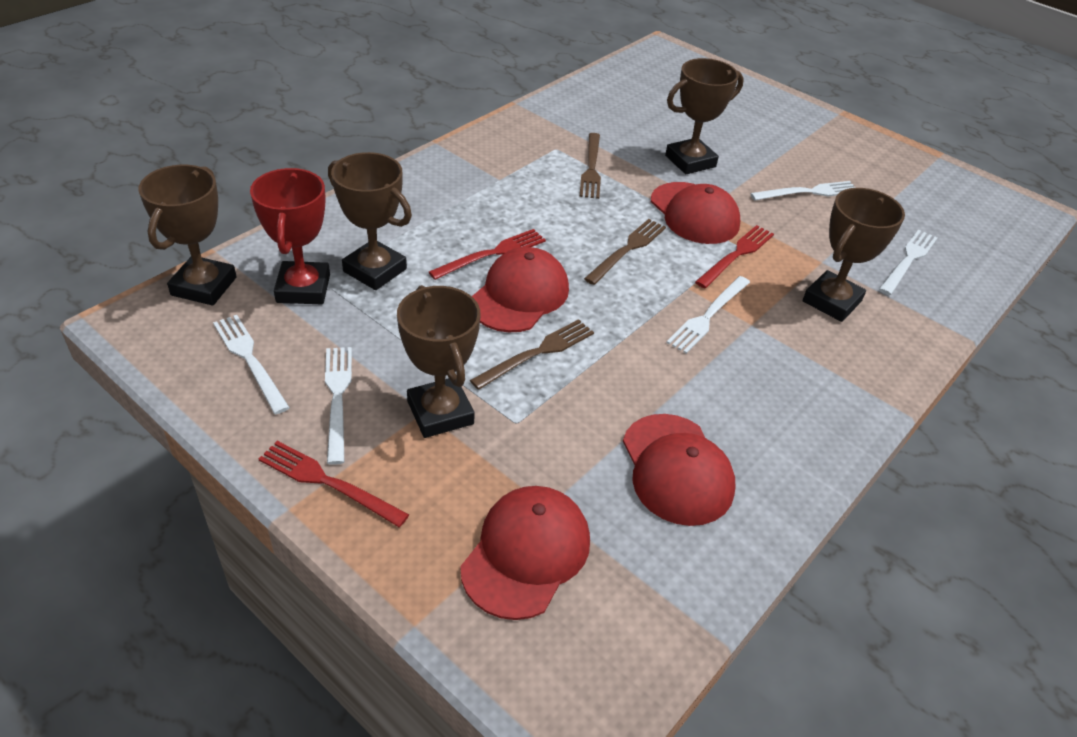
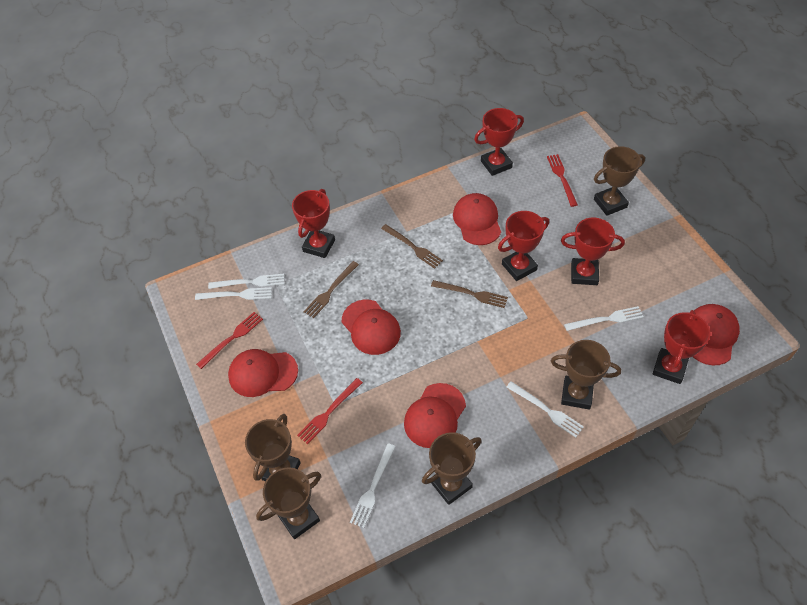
red cap: [460,486,590,620] [472,247,569,332] [623,414,736,526] [651,182,740,244] = 4 -> [228,349,298,397] [342,299,401,355] [404,383,466,448] [453,193,501,245] [693,304,740,365] = 5
red trophy: [250,168,330,304] = 1 -> [292,189,335,258] [474,108,524,176] [498,211,549,281] [561,218,625,285] [653,310,710,384] = 5

